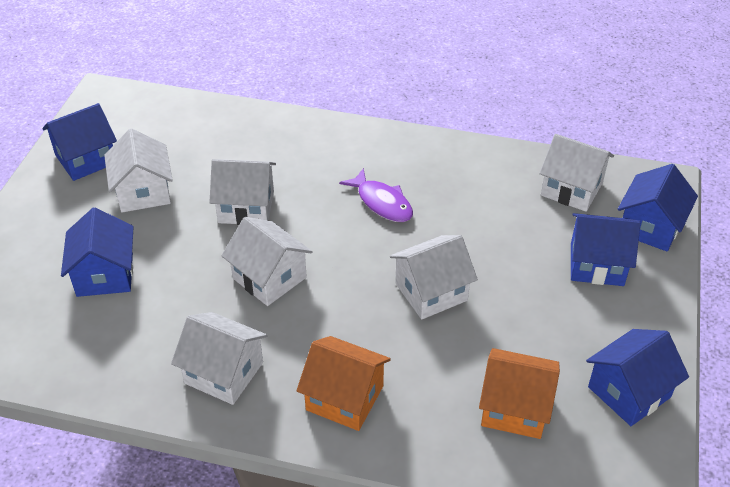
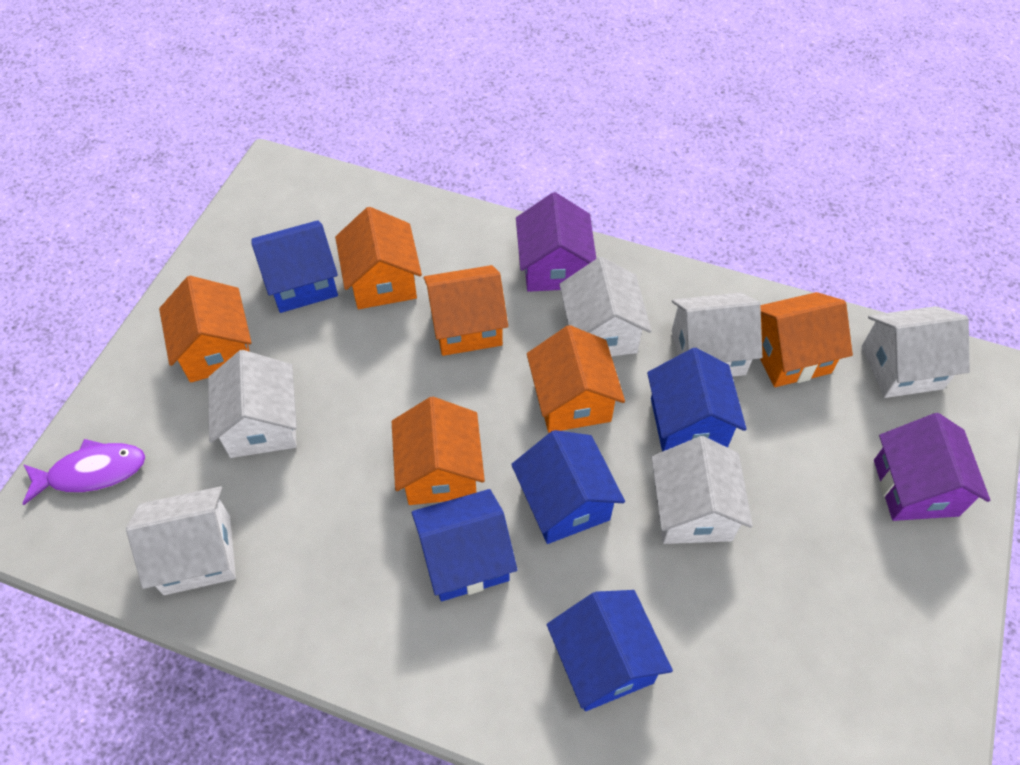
orange house: [297,336,391,431] [479,348,560,439] = 2 -> [159,276,252,383] [335,207,422,309] [392,397,485,505] [424,265,508,356] [527,325,625,433] [760,292,853,387] = 6
purple house: none = 0 -> [516,192,596,292] [874,413,990,521] = 2

